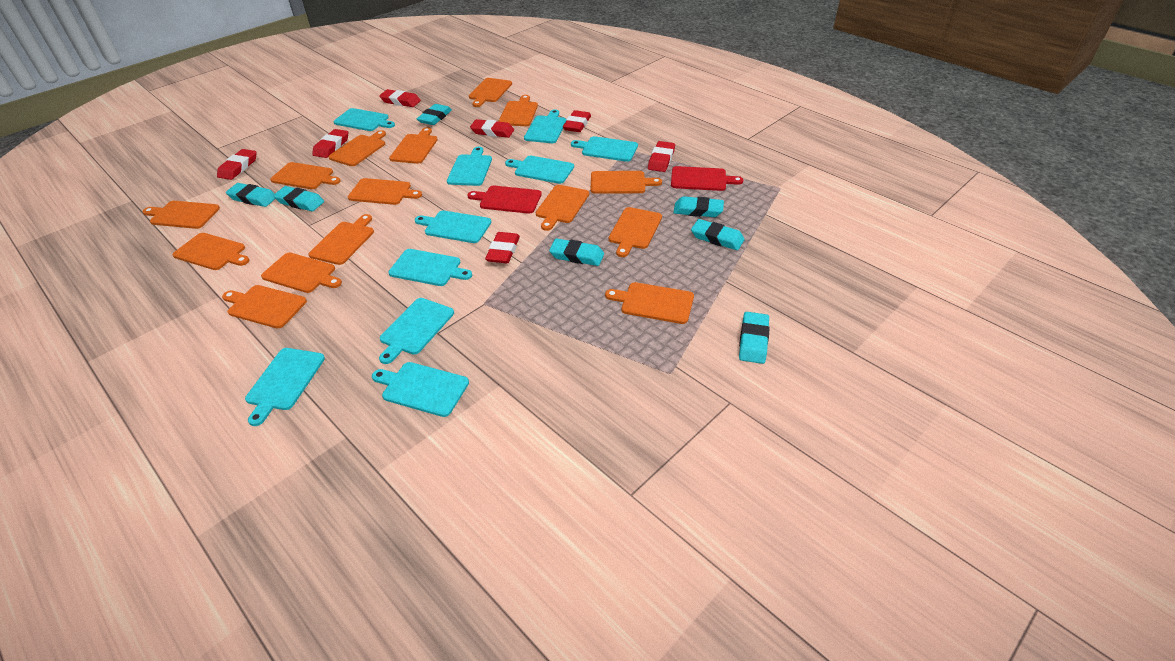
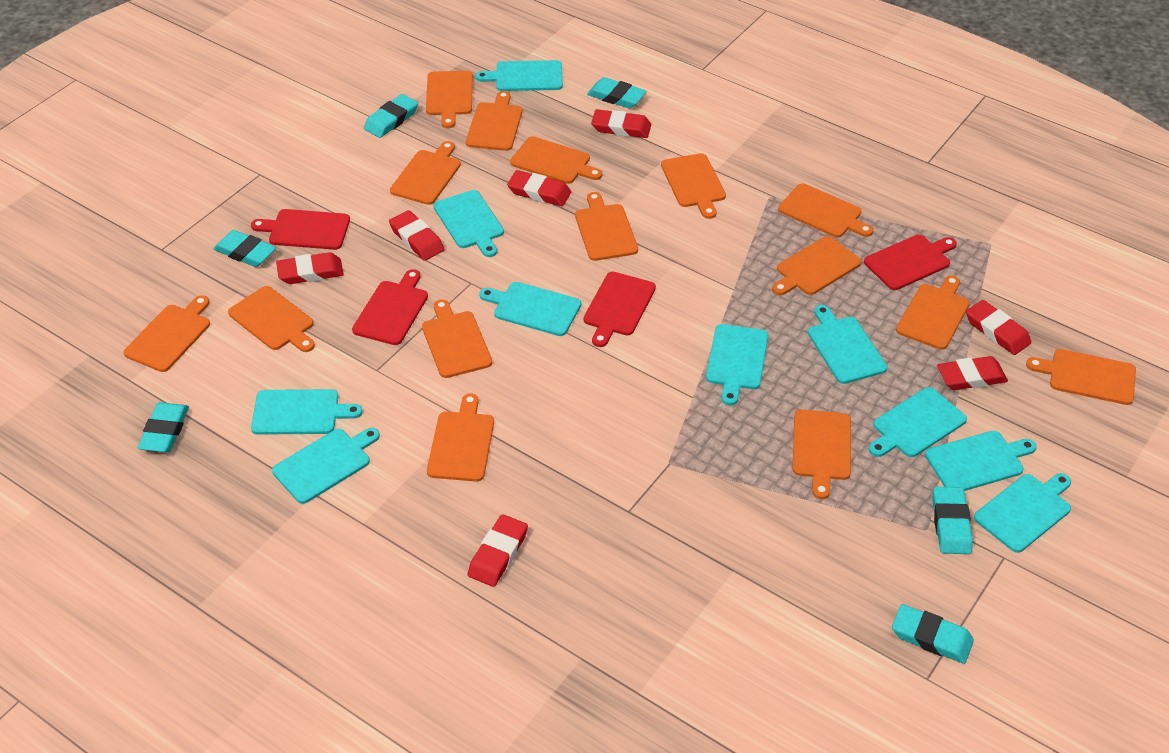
red cutting board: [467,186,542,214] [671,166,743,191] = 2 -> [251,209,350,250] [352,269,428,345] [583,272,656,347] [864,235,957,290] = 4
turquoise eraser: [226,183,275,207] [273,186,324,211] [417,104,452,125] [549,238,604,266] [673,196,724,217] [691,219,745,250] [739,312,770,364] = 7 -> [138,402,189,452] [213,230,276,267] [364,94,418,138] [587,77,647,108] [892,604,974,664] [932,487,973,554] = 6

